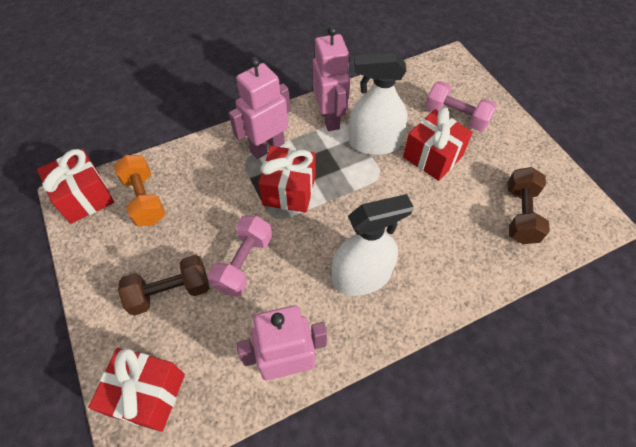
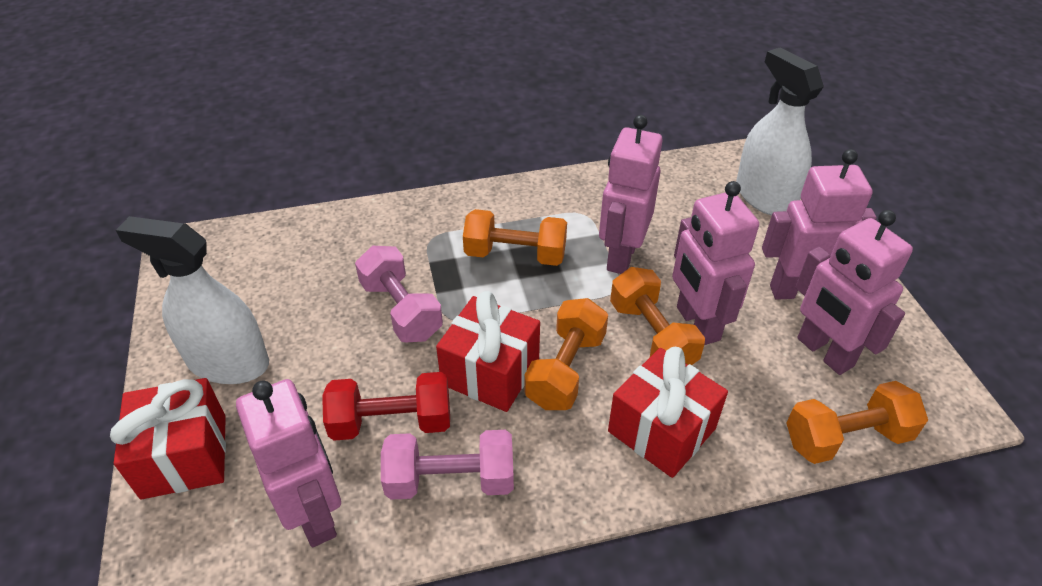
brown dumbbell: [118,255,209,316] [508,167,550,244] = 2 -> none = 0
orange dumbbell: [114,155,166,226] = 1 -> [463,209,567,266] [524,298,608,410] [610,267,705,365] [786,381,928,464] = 4
pink robot: [229,57,290,159] [236,305,327,381] [313,26,350,131] = 3 -> [236,379,341,547] [599,115,663,274] [672,181,759,345] [762,149,877,300] [795,210,913,375] = 5
red dumbbell: none = 0 -> [322,372,450,441] = 1
red gift: [37,149,114,224] [88,348,185,432] [258,146,316,213] [403,107,473,181] = 4 -> [110,378,226,500] [436,291,540,412] [608,347,728,478] = 3

